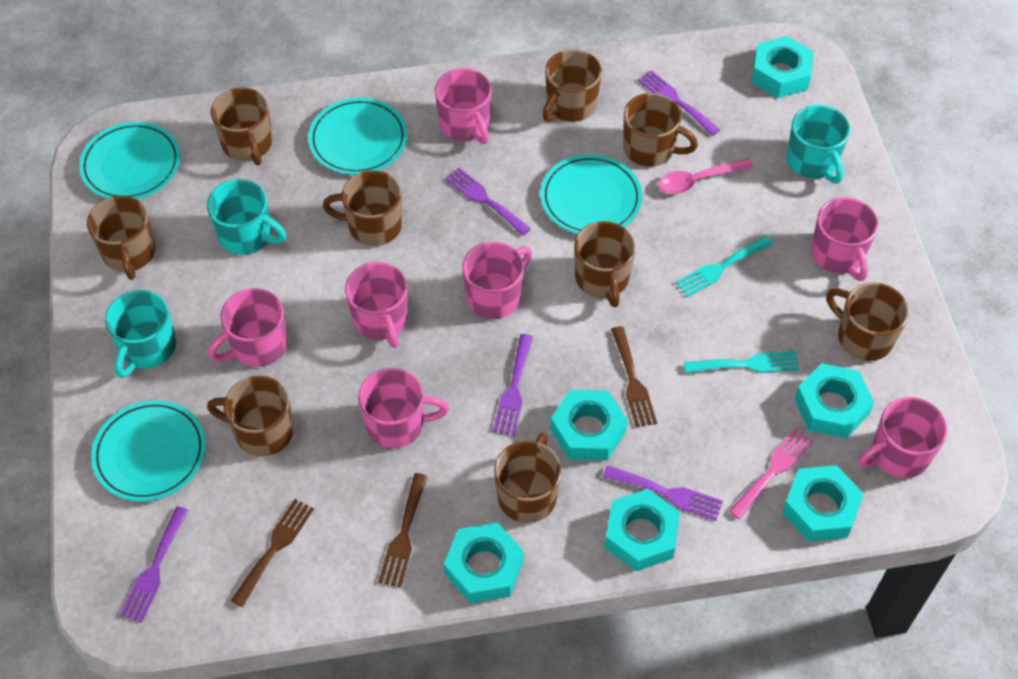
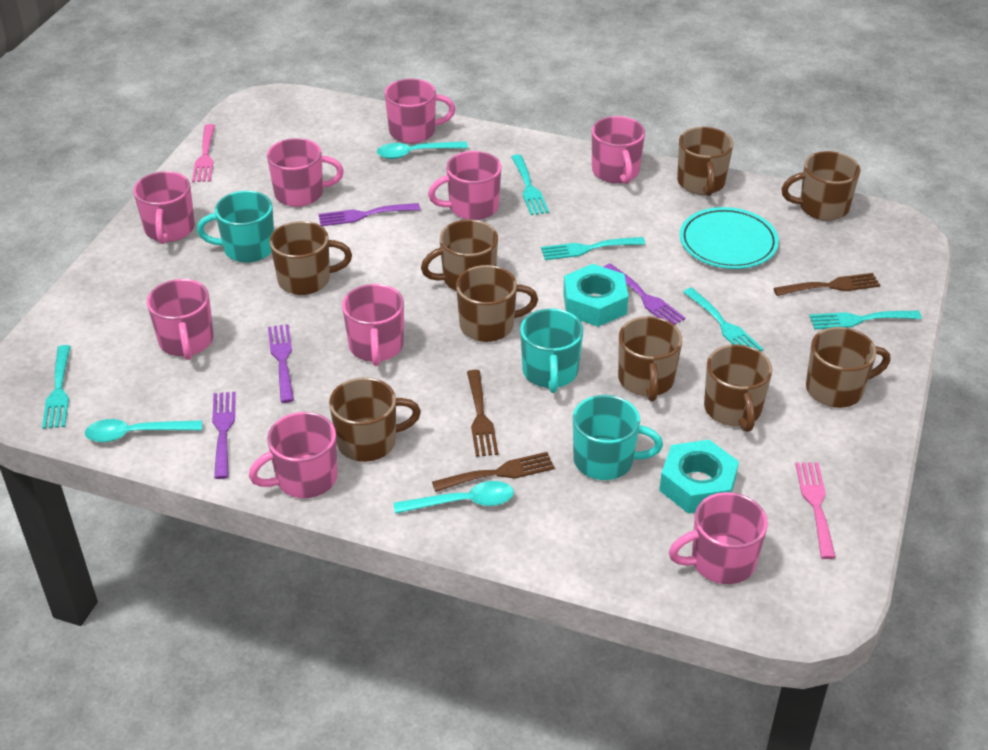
pink fork: [729,428,814,519] = 1 -> [192,124,215,182] [795,462,836,559] = 2
pink mug: [208,288,288,367] [345,262,408,348] [358,368,449,448] [435,68,492,144] [462,242,532,319] [811,197,879,281] [859,397,948,478] = 7 -> [133,171,195,244] [147,279,213,360] [249,412,337,498] [267,138,344,207] [342,284,404,366] [385,79,455,143] [428,151,501,220] [592,116,645,184] [669,492,768,584] = 9
pink spoon: [659,158,754,194] = 1 -> none = 0
purple fork: [120,506,189,622] [445,168,531,236] [493,334,533,436] [603,465,723,521] [638,70,720,136] = 5 -> [212,392,236,479] [268,324,294,403] [319,203,420,226] [604,263,685,325] = 4
turquoise fork: [676,236,773,297] [684,351,800,373] = 2 -> [42,345,71,429] [511,154,549,215] [541,237,645,260] [683,288,763,351] [809,311,922,329] = 5
turquoise nut: [444,523,524,604] [551,390,628,461] [605,489,680,571] [752,36,814,98] [782,465,864,542] [795,363,874,438] = 6 -> [563,264,628,327] [659,440,739,514] = 2
turquoise plate: [79,122,180,199] [91,400,206,502] [308,98,408,175] [541,154,642,234] = 4 -> [680,207,779,269] = 1
turquoise spoon: none = 0 -> [85,419,202,442] [377,141,468,159] [394,481,514,514] = 3

